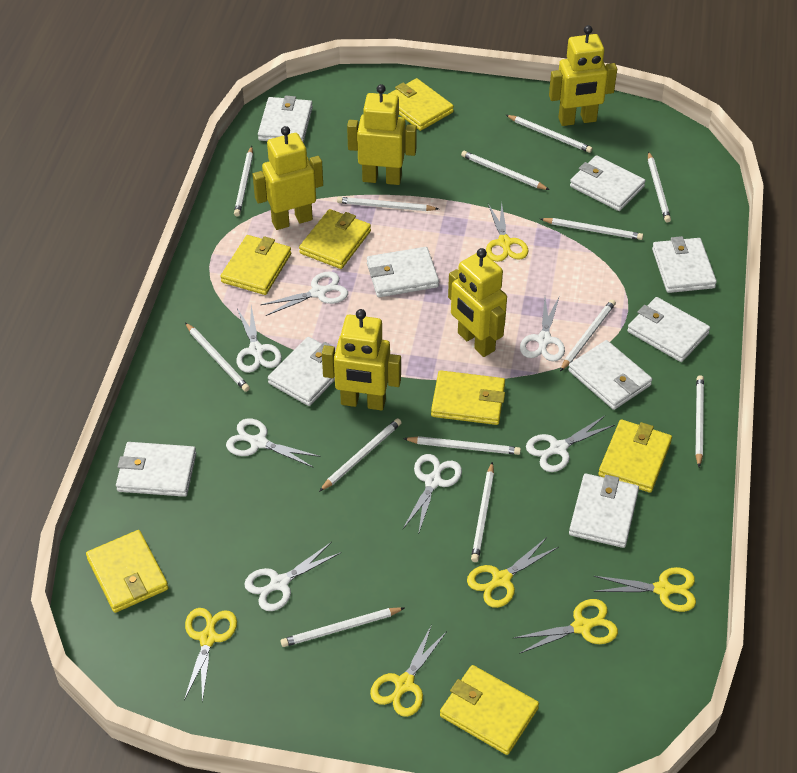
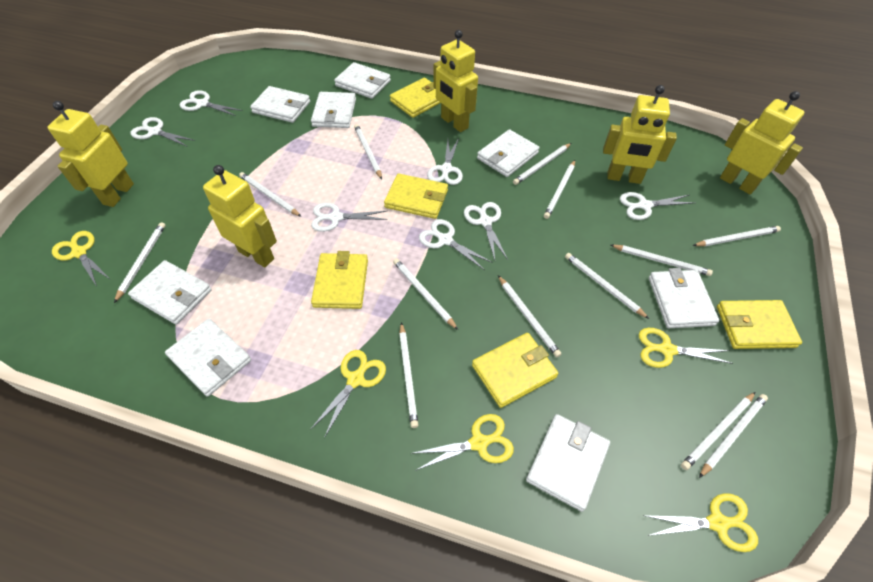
white wallet: [116,442,196,497] [258,96,313,143] [268,337,335,406] [367,247,439,297] [568,340,652,410] [569,474,639,548] [570,155,645,211] [627,297,710,362] [652,236,717,293] = 9 -> [128,260,212,325] [165,318,251,397] [250,86,310,123] [311,92,356,128] [334,62,391,99] [477,129,539,177] [526,414,610,512] [649,268,719,328] = 8
yellow scissors: [184,608,237,702] [370,624,447,717] [467,537,559,608] [486,202,529,262] [514,599,618,654] [594,567,696,612] = 6 -> [52,231,110,287] [310,350,386,438] [410,414,514,471] [639,328,733,368] [643,493,758,552] = 5
yellow wallet: [86,530,168,613] [220,235,291,295] [299,209,371,269] [389,78,454,131] [431,370,505,425] [440,665,539,755] [598,419,672,493] = 7 -> [311,251,368,309] [384,174,448,219] [390,78,441,118] [472,333,558,408] [717,300,802,349] = 5

